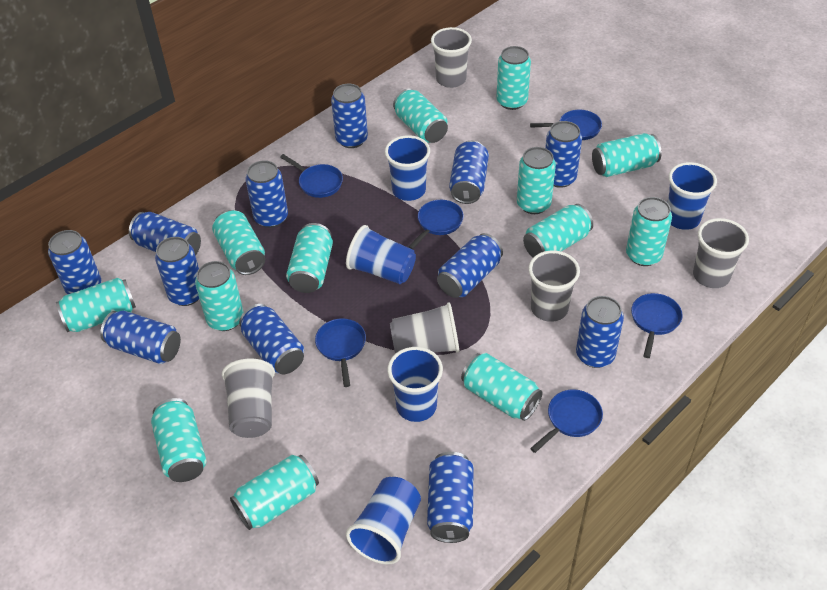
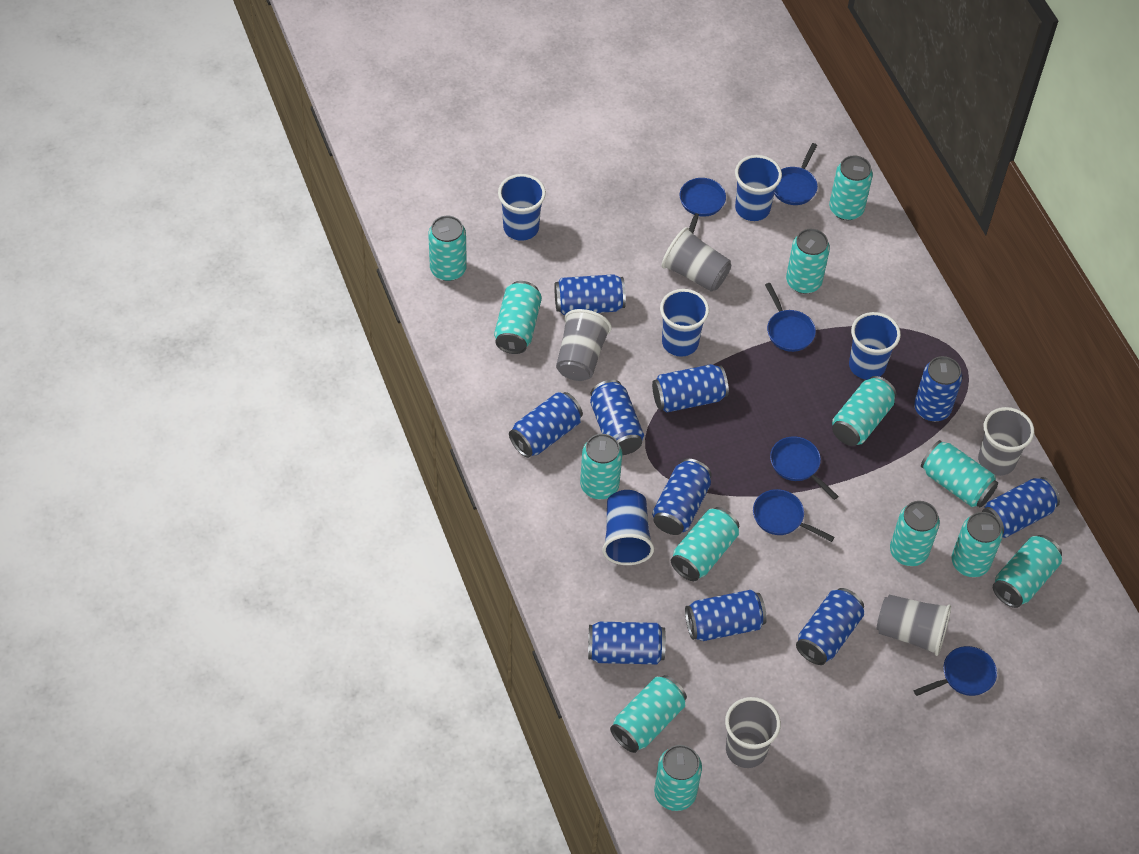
blue can: [48,230,101,295] [100,311,181,364] [129,212,201,256] [155,237,199,306] [239,304,304,374] [245,160,288,228] [331,84,368,148] [427,452,473,543] [437,233,503,298] [449,141,489,204] [545,121,582,188] [576,296,624,368] = 12 -> [509,392,583,458] [554,274,626,315] [588,622,666,664] [590,380,644,455] [652,364,729,412] [652,459,712,535] [685,590,767,641] [796,588,864,665] [914,356,962,421] [982,477,1060,538] = 10

